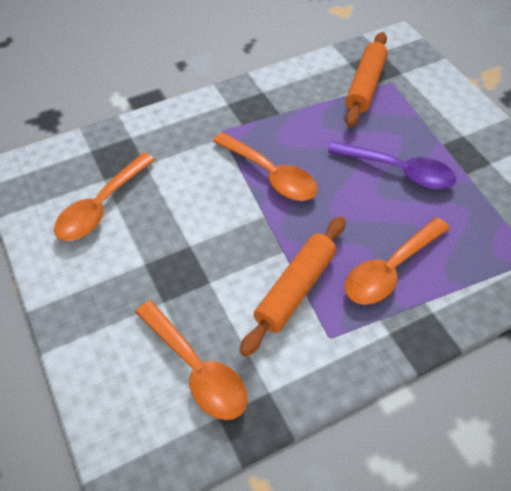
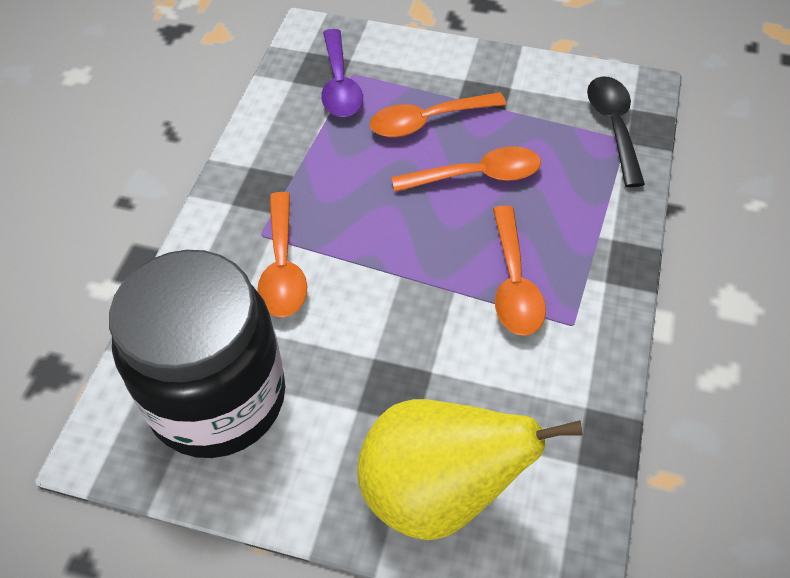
black jar: none = 0 -> [109,250,285,458] = 1
black spoon: none = 0 -> [587,76,645,187] = 1
orange rolling pin: [240,216,346,357] [345,32,388,127] = 2 -> none = 0
yellow pear: none = 0 -> [357,399,583,540] = 1

